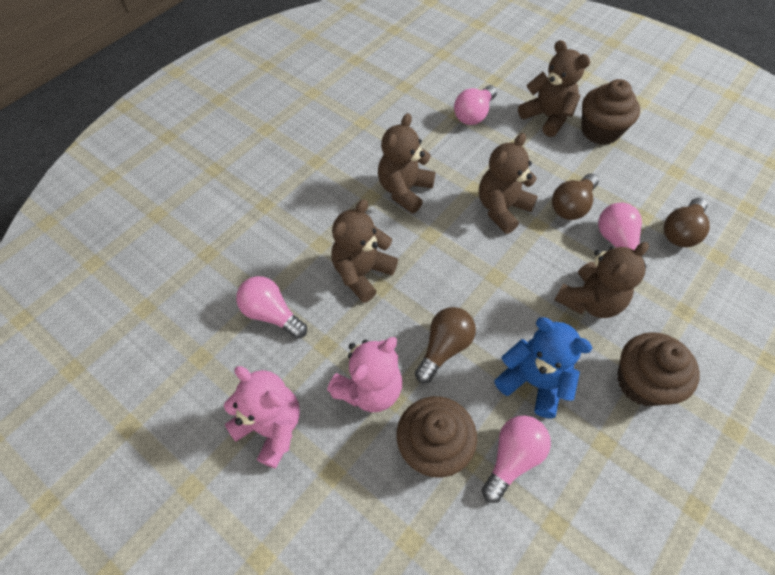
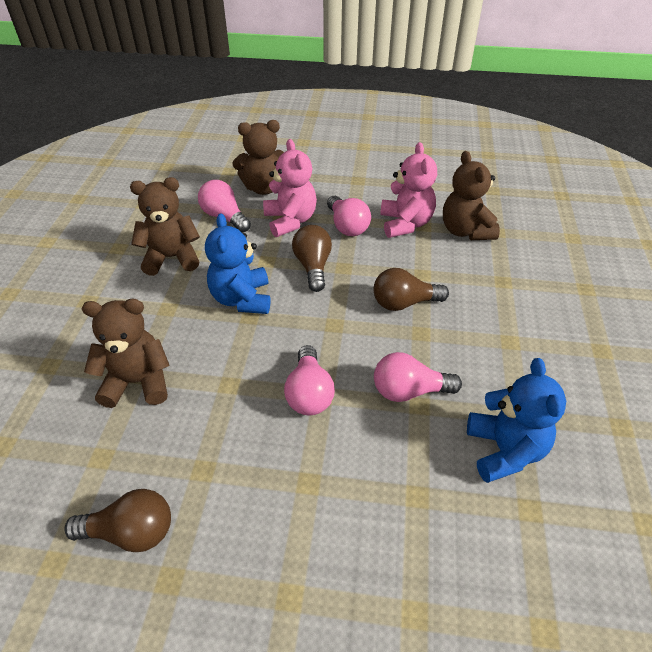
blue teddy bear: [494,317,593,419] = 1 -> [205,213,270,314] [467,358,566,483] = 2
brown cupcake: [396,396,477,478] [581,79,640,145] [617,332,700,406] = 3 -> none = 0
brown teddy bear: [331,199,398,303] [378,113,436,214] [479,133,538,234] [518,40,590,137] [555,242,649,318] = 5 -> [82,299,170,408] [130,177,200,276] [232,120,284,195] [443,151,500,240] = 4

